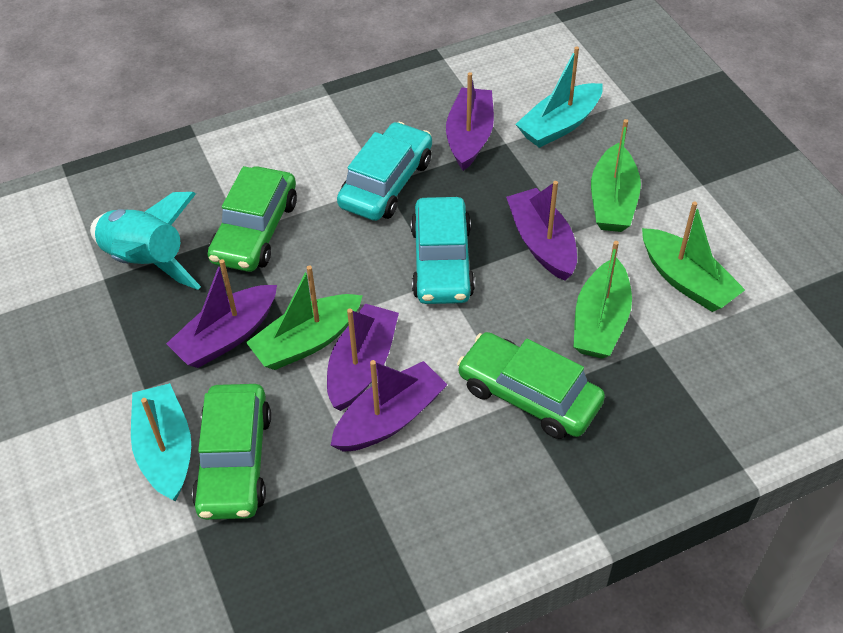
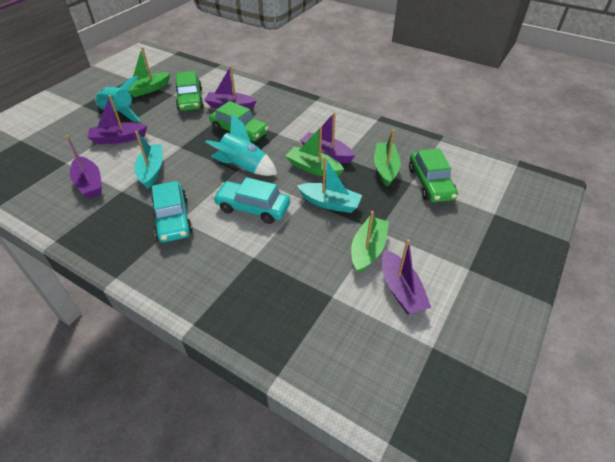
turquoise rocket: [90,192,201,290] = 1 -> [95,76,141,122] [206,114,277,176] = 2

